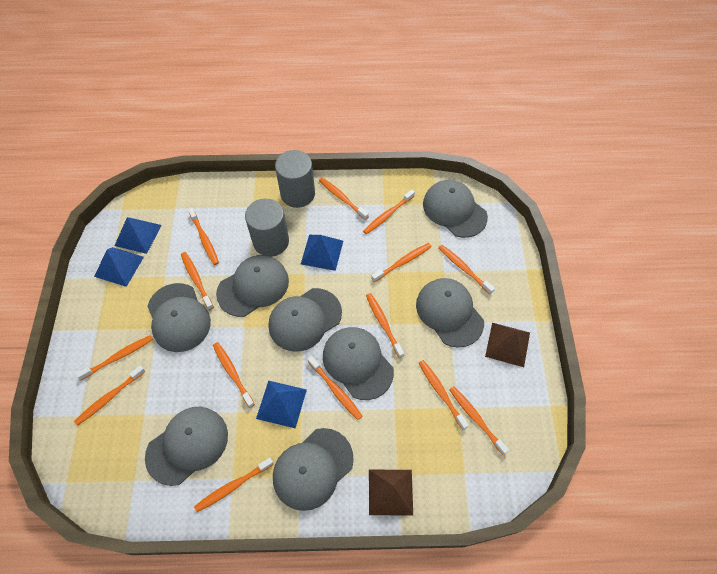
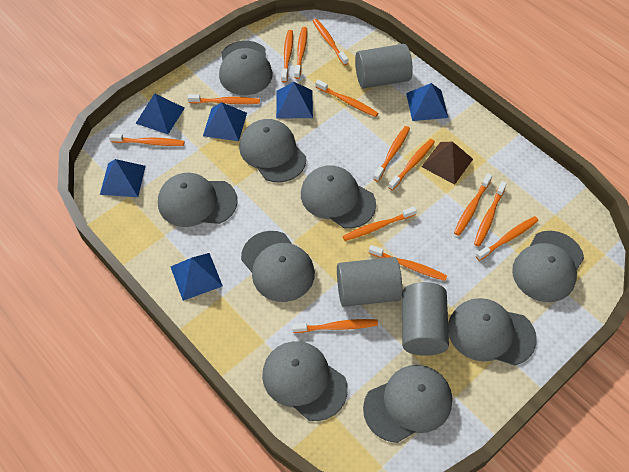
blue pyramid: [94,247,144,287] [114,217,161,254] [256,380,307,429] [301,235,343,271] = 4 -> [100,159,146,197] [135,93,185,134] [171,253,223,301] [203,102,247,141] [276,82,313,119] [406,83,448,121] = 6
brown pyramid: [369,470,413,515] [485,323,530,367] = 2 -> [422,142,473,185] = 1
grey cap: [145,407,228,486] [147,283,211,352] [216,255,289,317] [269,288,342,352] [273,428,354,511] [323,327,394,400] [416,278,484,348] [423,180,488,238] = 8 -> [158,173,237,227] [219,41,273,95] [239,119,306,183] [241,231,315,302] [262,341,348,421] [301,165,376,229] [363,365,452,443] [448,298,537,365] [512,231,584,302] = 9
grey cylinder: [245,199,289,257] [275,150,315,208] = 2 -> [337,257,402,307] [355,44,413,89] [402,282,449,356] = 3

